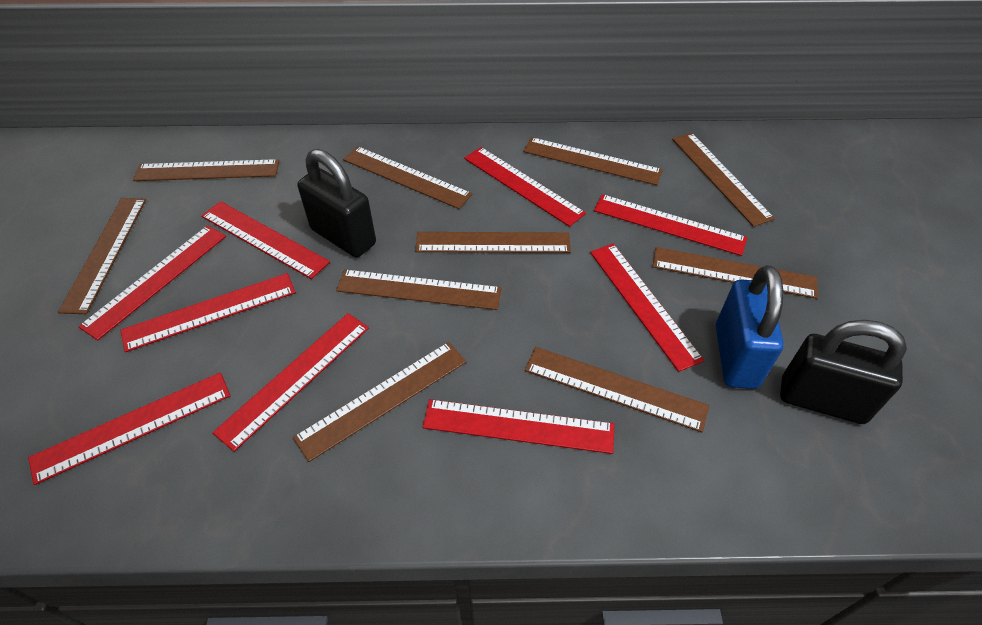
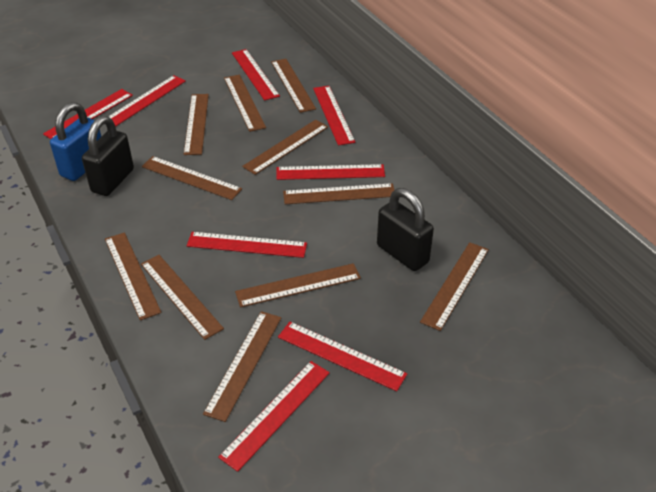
brown ruler: [58,198,146,314] [133,159,279,181] [293,342,466,462] [336,269,502,310] [343,146,472,209] [415,232,571,253] [523,137,663,185] [525,347,709,432] [652,247,818,299] [672,133,775,227] = 10 -> [105,232,162,321] [141,255,224,340] [142,156,242,200] [184,94,209,155] [203,311,281,422] [224,75,266,132] [235,263,361,307] [242,120,328,175] [271,59,316,113] [283,183,394,204] [420,242,489,331] = 11
red ruler: [28,372,231,485] [78,225,226,340] [121,273,296,352] [201,201,330,279] [212,313,369,452] [423,399,615,454] [464,147,586,227] [590,244,704,372] [594,194,748,256] = 9 -> [43,89,133,139] [108,75,186,127] [187,232,307,258] [218,361,330,472] [232,49,280,101] [276,164,385,180] [278,322,407,391] [313,86,355,146] = 8

